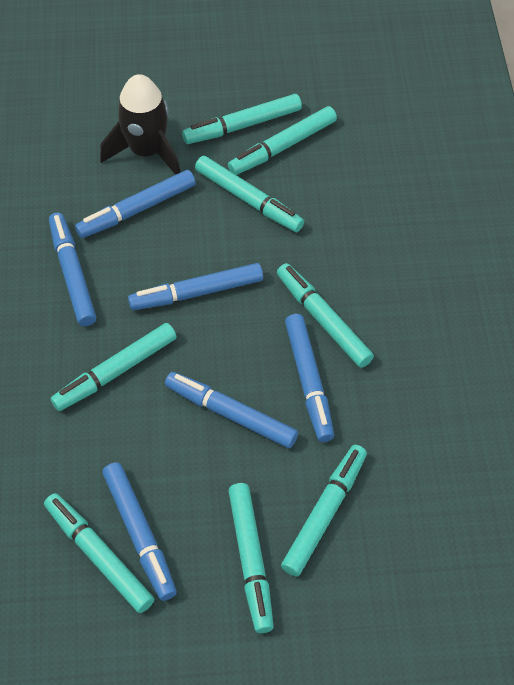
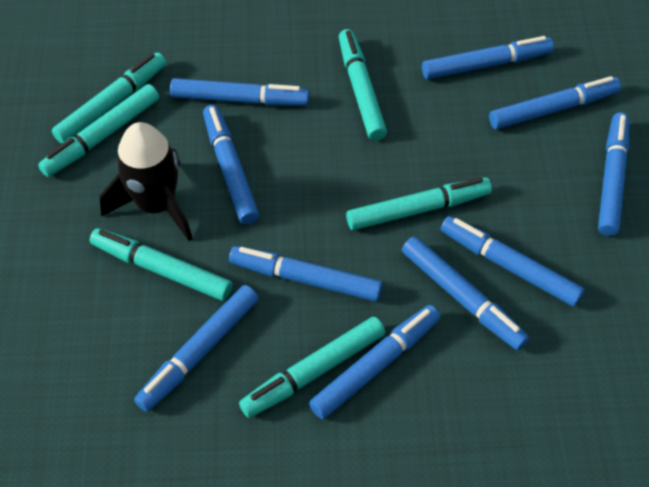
blue marker: [49,213,96,326] [75,170,196,238] [102,462,177,601] [128,263,263,310] [165,372,298,448] [285,314,334,442] = 6 -> [134,285,259,412] [170,78,309,106] [203,105,259,225] [229,246,383,302] [309,305,440,419] [402,236,529,350] [422,36,554,80] [441,216,585,307] [489,76,621,130] [598,112,629,236] = 10
turquoise marker: [44,493,154,613] [51,323,177,411] [182,94,302,144] [195,156,304,232] [228,106,337,175] [228,483,274,633] [277,263,374,368] [281,445,367,577] = 8 -> [38,84,159,177] [52,53,166,144] [90,228,233,301] [239,317,385,418] [339,29,387,141] [346,177,492,230] = 6

